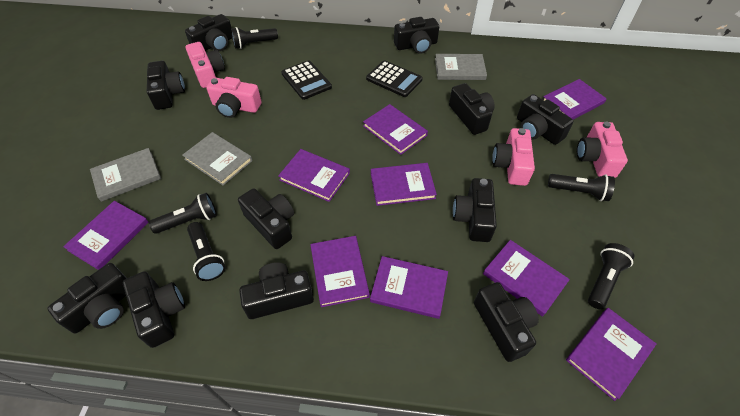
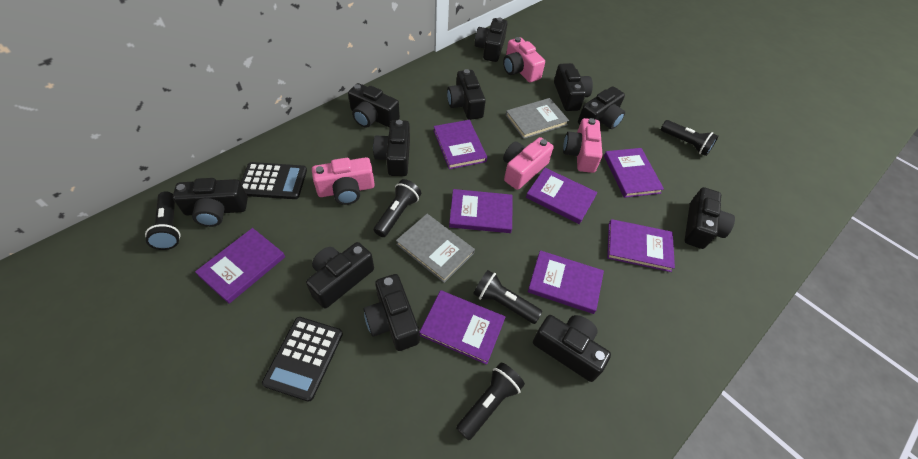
grey book: [90,148,161,202] [182,132,253,185] [435,54,487,80] = 3 -> [396,214,475,283] [506,98,569,139] = 2
purple book: [63,201,149,270] [278,149,350,202] [310,236,370,307] [363,104,428,155] [370,256,448,319] [371,163,437,206] [483,240,570,317] [543,79,607,120] [566,308,656,401] = 9 -> [195,228,285,304] [419,290,505,365] [434,120,487,169] [449,189,513,233] [526,168,597,224] [528,250,604,314] [604,148,664,198] [607,219,675,272] = 8

